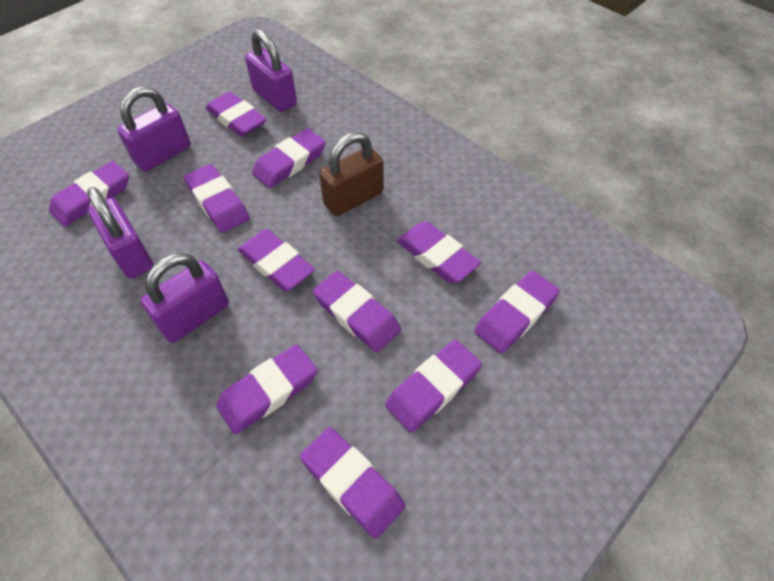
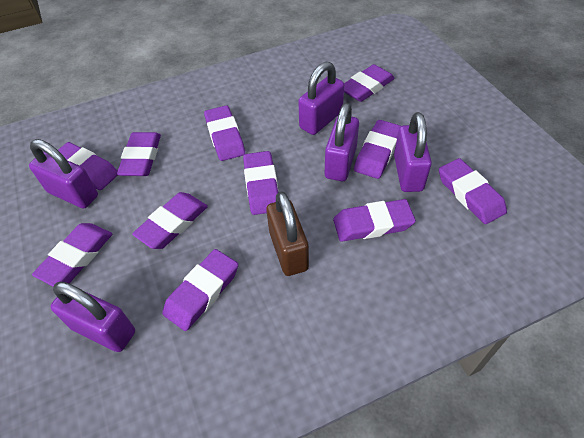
purple padlock: [87,187,153,279] [117,86,191,172] [141,253,229,343] [245,29,297,112] = 4 -> [29,139,98,209] [50,282,135,352] [298,62,344,135] [325,103,359,181] [394,112,432,192] = 5

